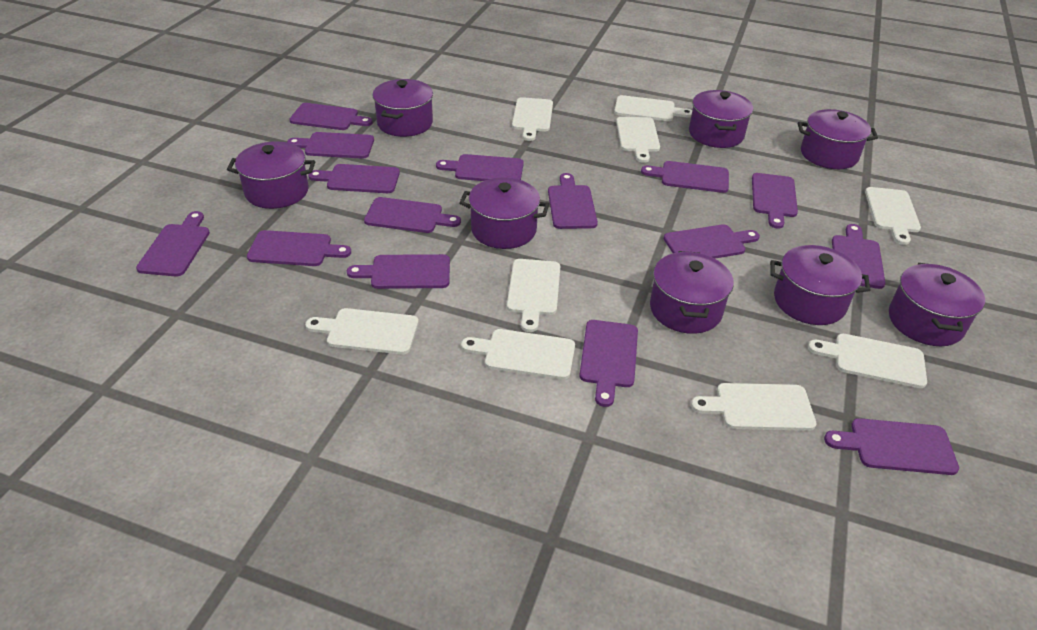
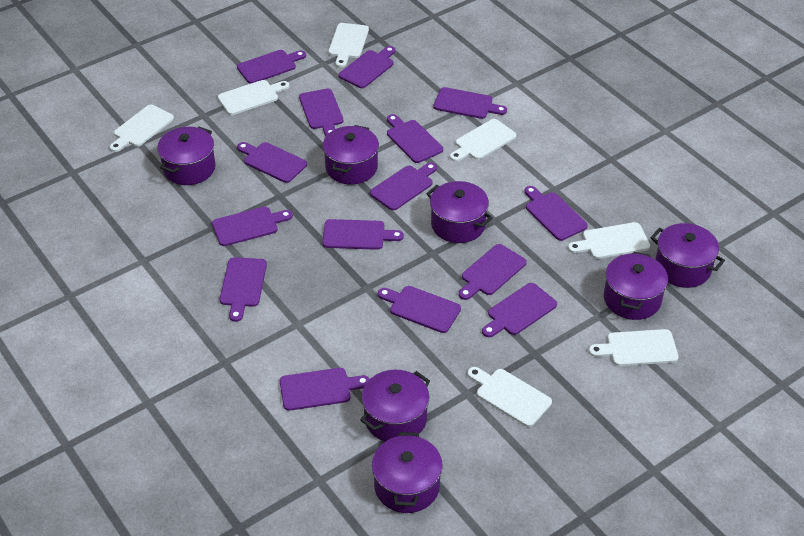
purple pot: [227,141,315,209] [372,79,433,137] [459,177,549,249] [650,251,734,334] [689,90,753,148] [770,245,870,325] [798,109,878,169] [889,263,985,346] = 8 -> [157,127,216,185] [323,125,379,184] [360,370,430,442] [372,432,443,513] [426,181,493,243] [604,252,668,320] [651,223,725,288] = 7
white cutting board: [305,308,419,355] [461,329,575,380] [507,259,560,332] [512,97,553,141] [614,95,692,121] [616,117,660,163] [691,383,816,431] [808,334,927,388] [865,187,921,245] = 9 -> [110,105,174,152] [218,80,289,115] [328,23,369,68] [450,119,516,162] [467,367,552,427] [568,222,650,259] [589,329,679,366] = 7

